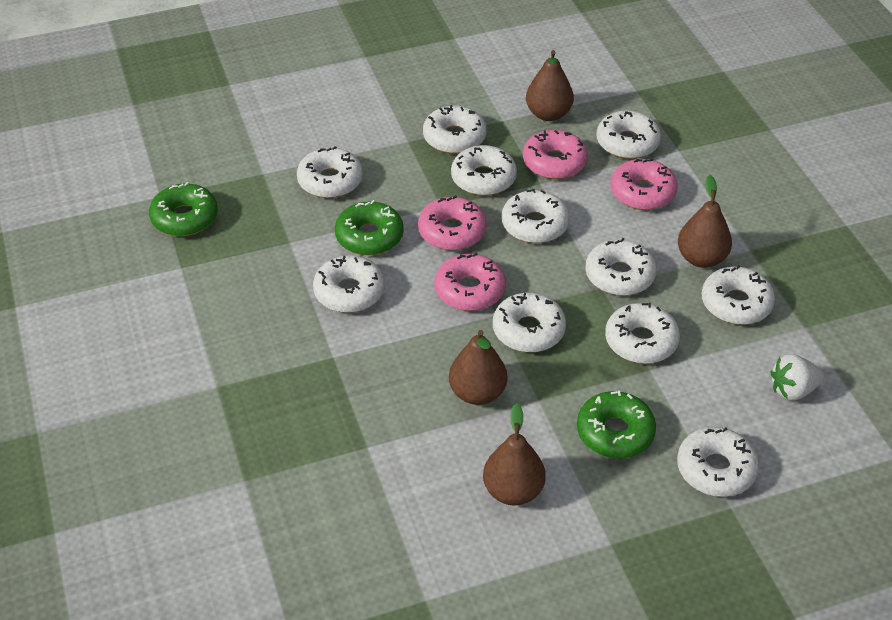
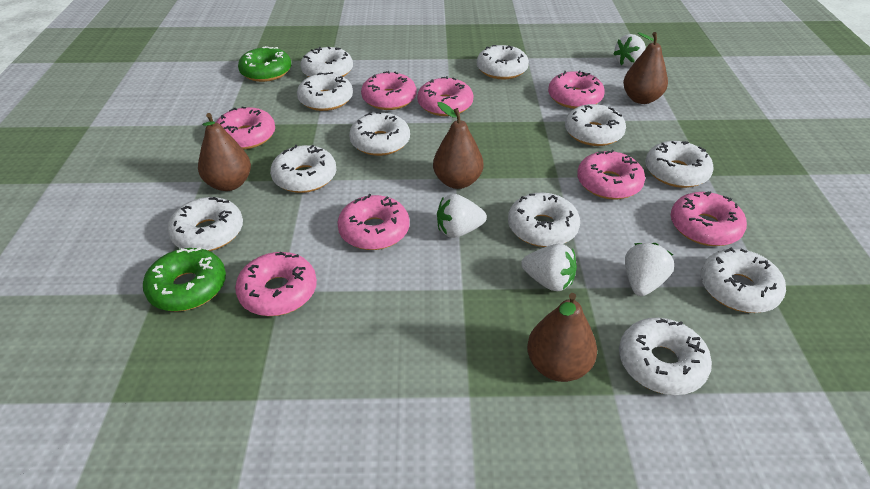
green donut: [149,182,218,236] [335,200,404,255] [577,391,656,458] = 3 -> [143,247,226,312] [238,46,291,82] = 2
pink donut: [418,195,487,250] [434,253,506,311] [523,130,588,179] [611,158,678,210] = 4 -> [215,107,275,150] [235,252,317,316] [337,194,410,250] [361,71,417,110] [417,76,474,116] [548,71,605,109] [577,150,645,200] [671,191,747,246] = 8
white strawberry: [770,354,824,401] = 1 -> [437,194,487,238] [521,244,577,291] [613,34,646,67] [625,243,674,296] = 4

